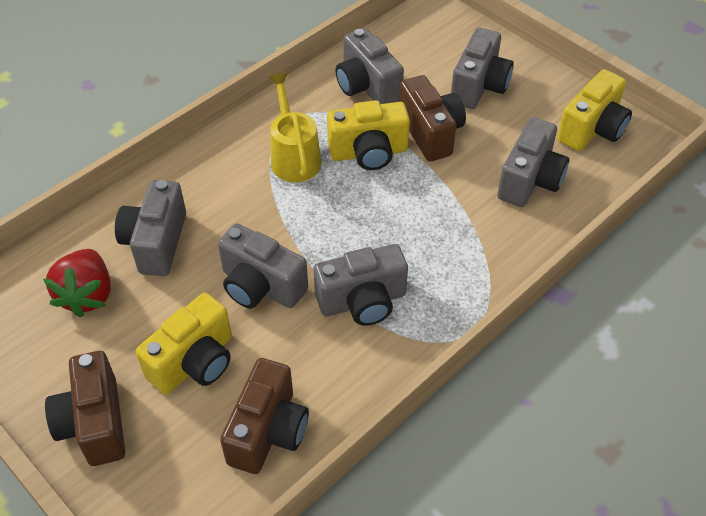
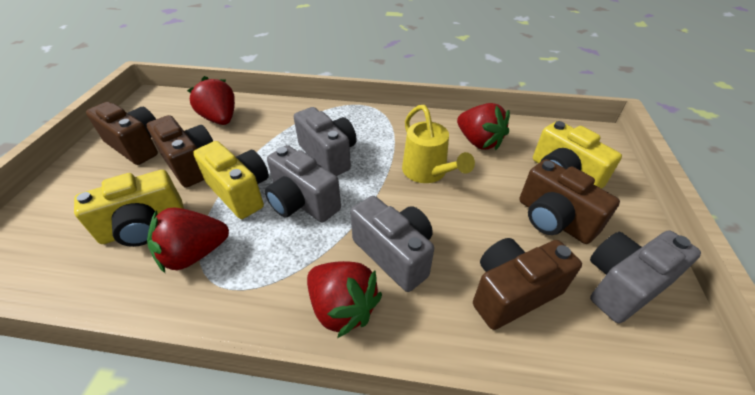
brown camera: [45,351,125,466] [220,358,309,474] [399,75,466,161] = 3 -> [86,102,158,165] [147,115,213,187] [473,238,582,330] [519,159,620,244] = 4
grey camera: [115,180,186,276] [218,223,308,308] [314,244,408,326] [335,28,404,104] [451,28,514,109] [497,117,569,207] = 6 -> [265,145,341,222] [294,107,357,176] [350,196,434,292] [590,230,701,323] = 4
red strawberry: [43,249,111,317] = 1 -> [147,207,229,273] [187,76,235,125] [307,261,382,338] [457,103,510,150] = 4

